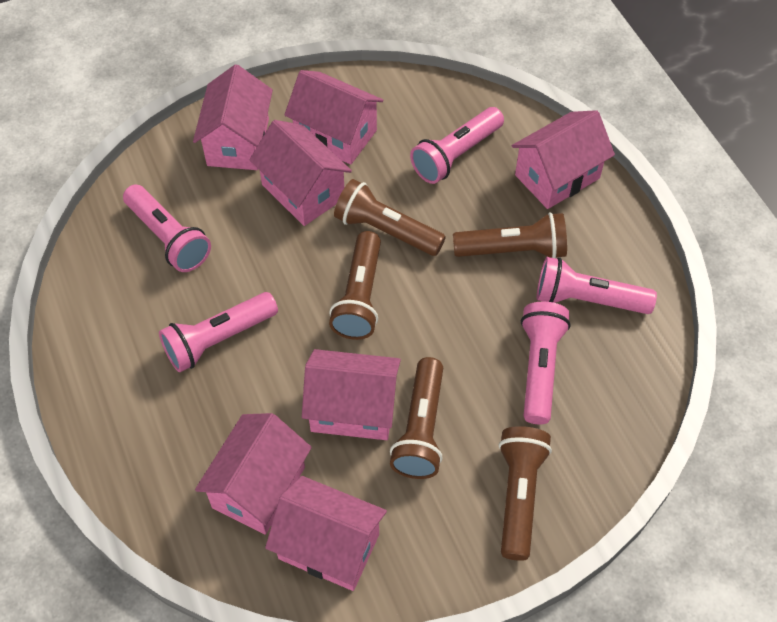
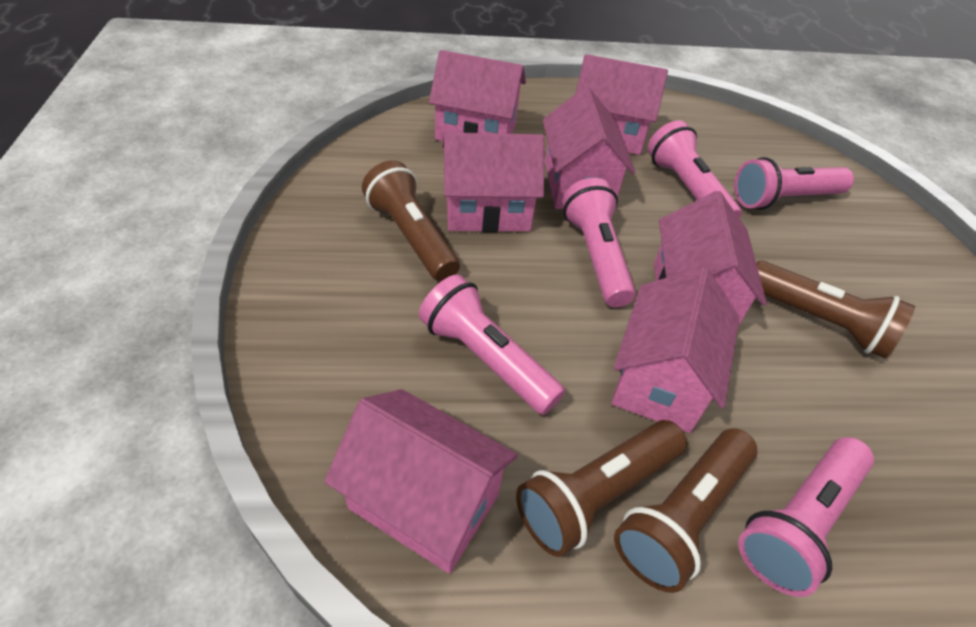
brown flashlight: [329,231,381,340] [334,179,446,256] [390,357,443,479] [453,212,567,258] [499,426,552,561] = 5 -> [362,160,460,282] [516,420,687,557] [614,428,758,593] [756,260,915,358] = 4

